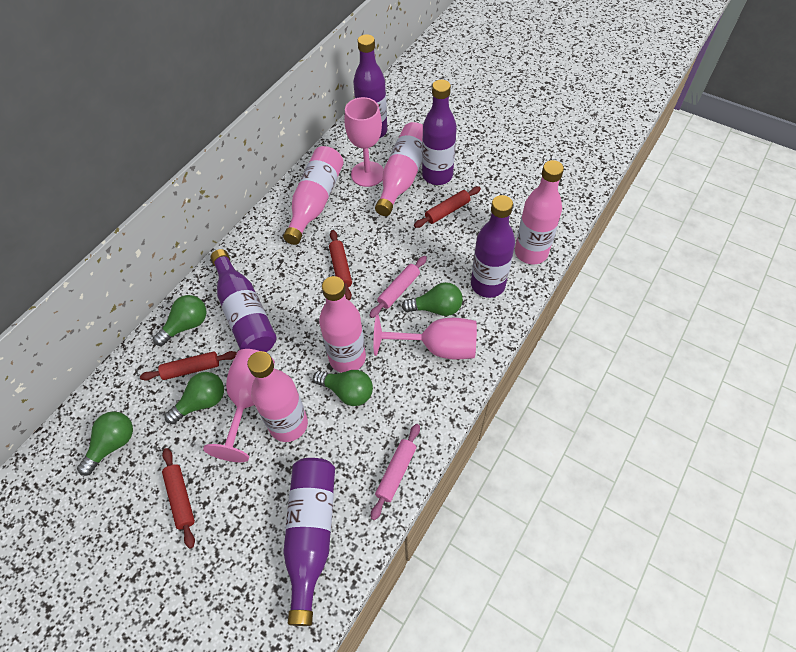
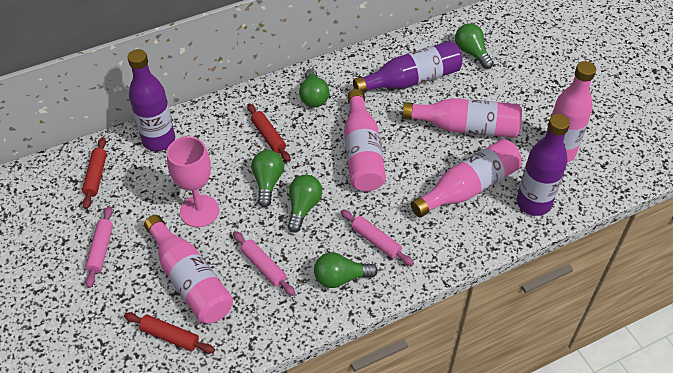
pink goblet: [203,349,275,462] [344,97,384,187] [374,314,477,360] = 3 -> [167,136,219,227] = 1
pink rolling pin: [369,256,427,318] [371,424,420,520] = 2 -> [85,206,113,288] [233,231,295,296] [341,209,414,266] = 3
purple bottle: [211,249,277,352] [283,458,335,626] [353,34,387,138] [422,80,457,185] [471,195,515,298] = 5 -> [127,49,175,151] [353,41,463,93] [517,114,570,216] = 3
red rolling pin: [140,351,237,380] [162,448,195,549] [329,230,352,300] [414,187,481,228] = 4 -> [82,137,107,209] [124,312,215,354] [247,104,290,162] = 3

